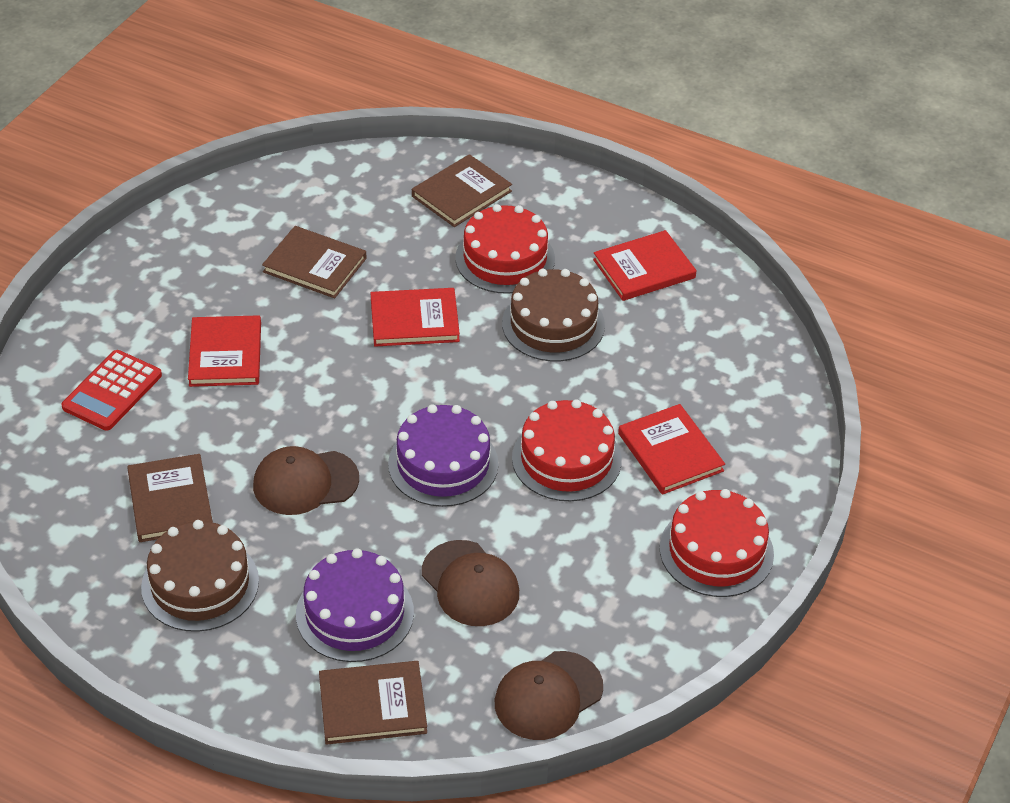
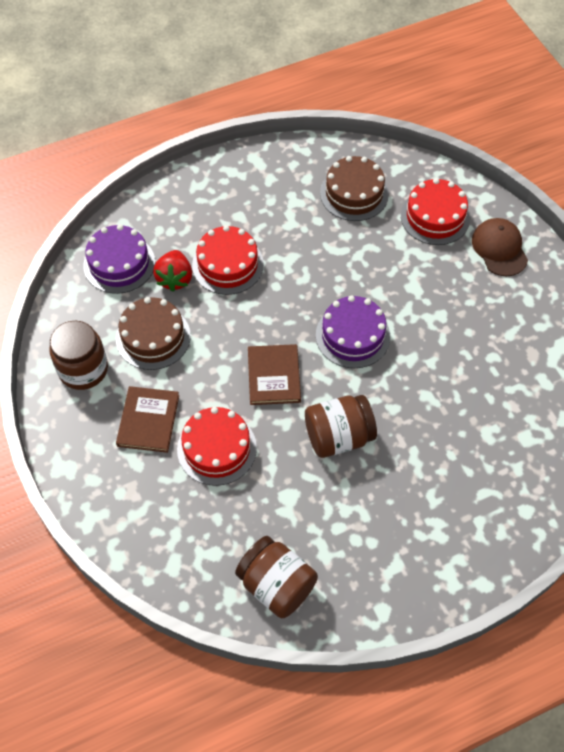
brown book: [127,454,213,542] [262,226,366,298] [319,661,427,745] [412,154,512,227] = 4 -> [116,386,179,453] [248,344,301,405] = 2
brown cap: [253,446,359,515] [422,540,519,626] [495,651,603,740] = 3 -> [472,218,528,276] = 1
brown jar: none = 0 -> [49,321,108,390] [235,536,318,618] [305,395,377,458] = 3
red book: [188,315,261,387] [371,288,460,347] [593,230,697,301] [618,404,725,495] = 4 -> none = 0
red calculator: [61,350,162,431] = 1 -> none = 0
red strawberry: none = 0 -> [153,250,192,292] = 1

